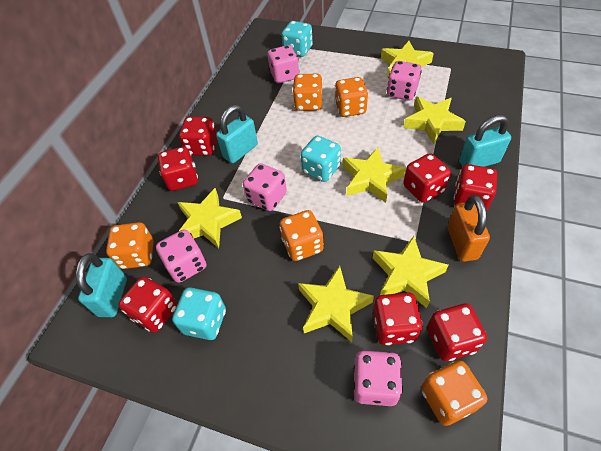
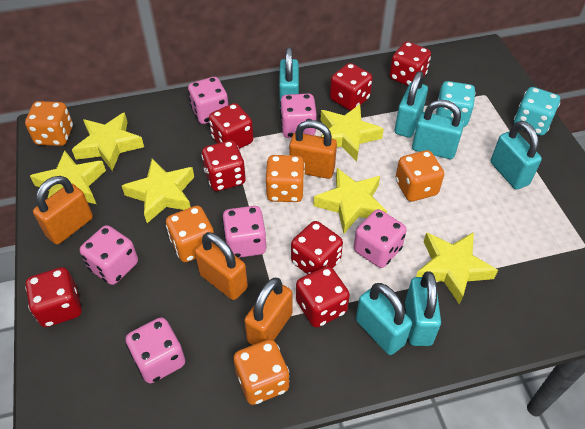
orange padlock: [447,195,490,262] = 1 -> [33,176,93,245] [195,232,248,300] [244,278,292,345] [289,120,337,179] = 4
pink dice: [156,229,206,283] [243,163,287,211] [268,45,299,83] [354,350,403,406] [387,61,422,100] = 5 -> [80,225,138,285] [126,317,185,384] [188,77,228,124] [222,206,266,258] [280,94,317,138] [354,209,407,268] = 6
turquoise dice: [172,287,226,340] [281,21,313,57] [300,136,341,182] = 3 -> [436,81,476,127] [514,87,560,136] = 2
turquoise padlock: [76,253,127,317] [216,105,258,163] [459,115,511,167] = 3 -> [279,47,299,108] [356,283,412,355] [395,71,428,138] [405,271,441,346] [412,100,464,159] [491,121,542,190] = 6

